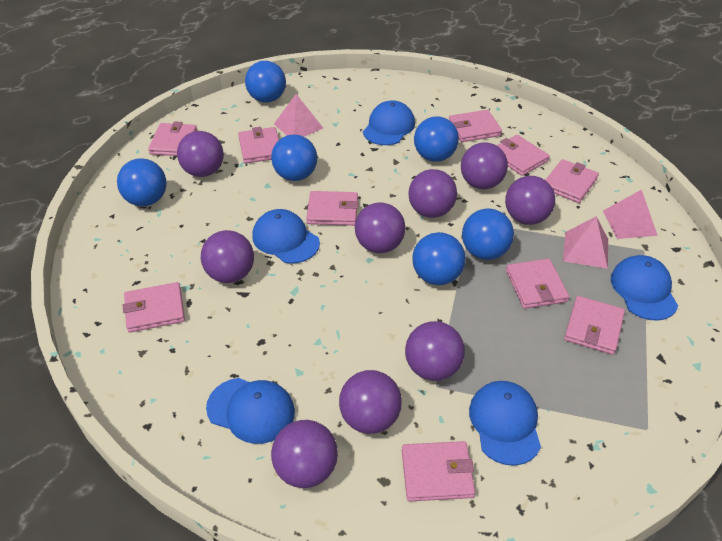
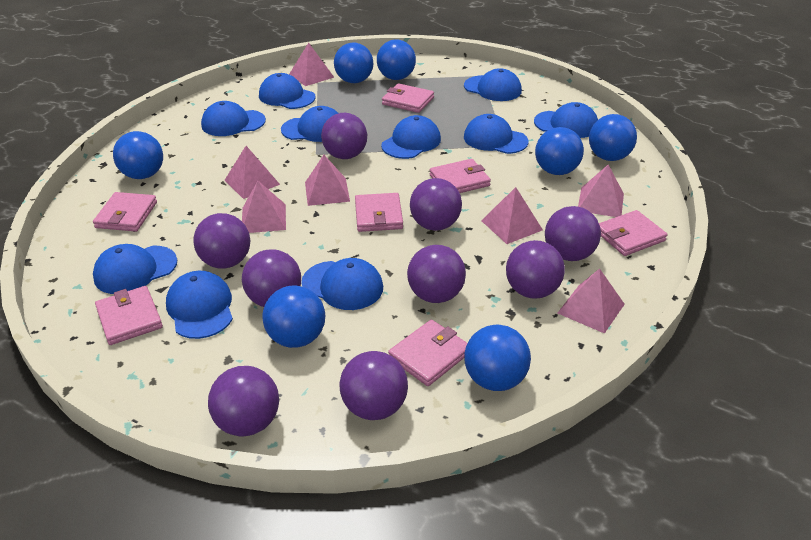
blue ball: [117,158,167,206] [245,61,286,102] [271,135,317,181] [412,232,466,285] [414,116,459,162] [462,209,514,260] = 6 -> [113,131,163,179] [263,286,325,348] [334,43,373,83] [377,39,416,80] [464,325,531,391] [535,127,584,175] [589,114,637,161] = 7
blue cap: [206,378,295,444] [252,209,320,264] [363,100,415,145] [469,381,541,466] [611,255,678,321] = 5 -> [93,244,177,294] [166,271,233,339] [201,101,266,136] [259,73,315,109] [281,106,338,142] [301,258,383,310] [381,115,441,159] [464,68,522,101] [464,114,529,154] [534,102,598,138] = 10
pink pyramid: [274,94,323,137] [563,217,608,269] [603,190,658,239] = 3 -> [224,146,280,199] [242,181,286,233] [289,43,334,86] [305,155,350,206] [481,187,543,244] [558,268,625,334] [578,165,624,217] = 7
pink wallet: [123,282,185,333] [148,121,197,156] [238,127,279,163] [306,191,359,226] [402,441,475,501] [449,110,502,142] [496,135,550,176] [506,259,569,309] [546,159,599,203] [564,296,625,355] = 10 -> [93,192,157,232] [95,286,163,345] [355,193,403,232] [382,83,434,113] [388,320,467,386] [429,159,491,193] [599,210,668,256] = 7

